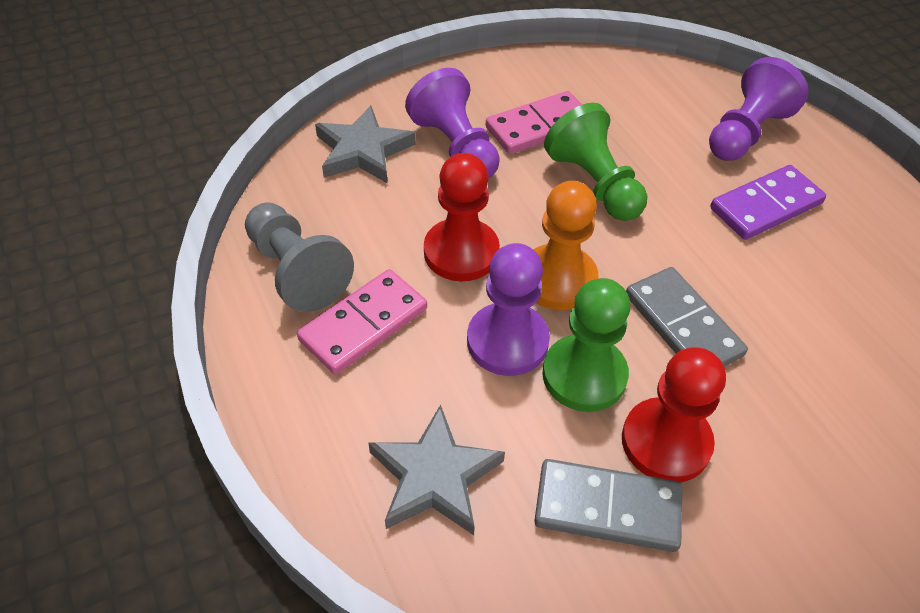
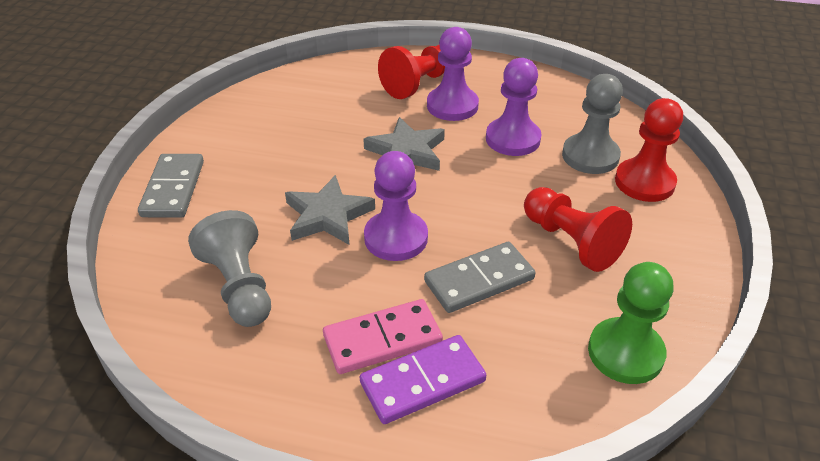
green pawn: [542,278,630,412] [544,103,647,221] = 2 -> [588,262,673,384] = 1
grey pawn: [245,202,354,312] = 1 -> [188,210,271,327] [562,74,623,174] = 2
orange pawn: [533,181,598,310] = 1 -> none = 0
pink domino: [297,269,427,375] [486,91,582,154] = 2 -> [323,299,443,374] = 1
red pawn: [424,153,500,281] [622,347,726,482] = 2 -> [378,45,445,99] [524,187,632,272] [615,98,683,202] = 3

